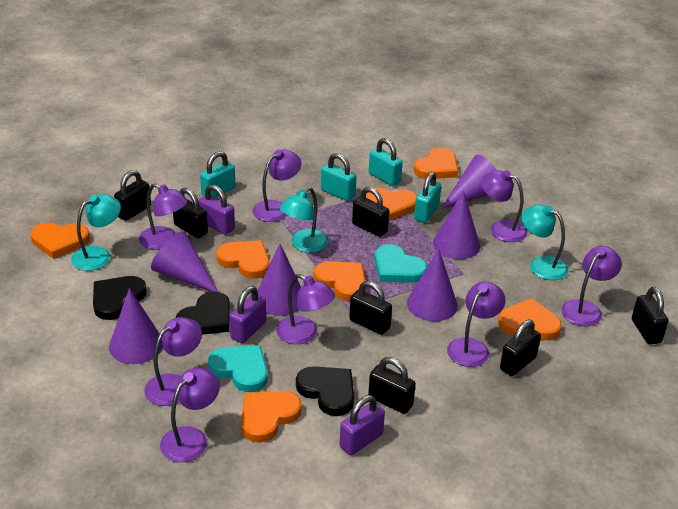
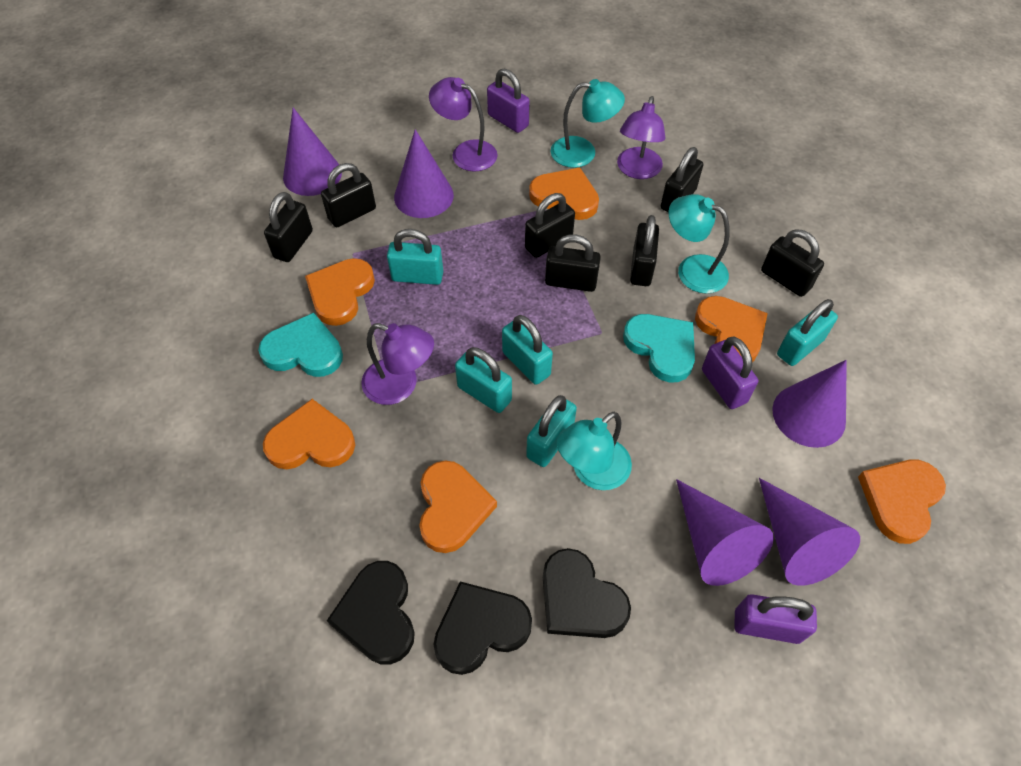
orange heart: [31,222,90,259] [216,241,270,279] [241,391,302,443] [314,261,366,302] [366,187,417,221] [414,147,458,179] [498,298,562,340] = 7 -> [263,399,355,469] [305,258,375,326] [419,460,497,553] [529,167,599,220] [695,296,768,362] [858,460,946,544] = 6
purple cone: [109,288,163,364] [151,232,218,292] [257,243,301,316] [407,249,458,321] [433,191,480,259] [441,155,497,209] = 6 -> [283,108,342,196] [394,129,454,218] [676,479,774,586] [759,478,860,586] [772,360,847,448] = 5
purple lamp: [139,184,188,250] [144,317,202,406] [160,368,220,462] [253,150,301,222] [276,274,335,344] [447,281,506,367] [481,170,527,242] [561,246,622,326] = 8 -> [361,323,434,405] [429,77,498,172] [617,96,665,179] = 3
turquoise padlock: [200,151,235,198] [321,153,356,201] [369,138,403,186] [414,172,441,223] = 4 -> [387,229,443,285] [455,347,512,413] [502,315,553,385] [526,395,577,467] [777,299,838,366] = 5

